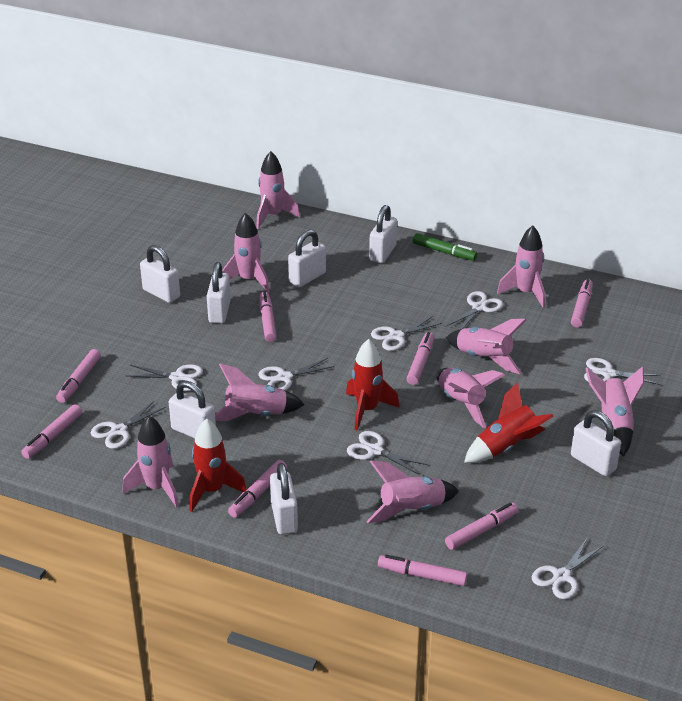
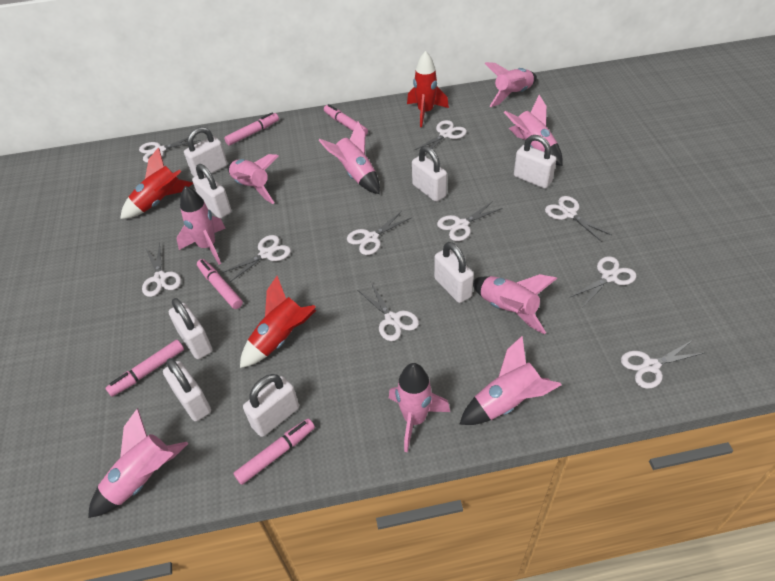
green marker: [413,233,477,261] = 1 -> none = 0
pink marker: [21,404,82,459] [56,349,101,403] [228,460,287,518] [259,291,277,342] [378,555,468,586] [406,332,435,385] [445,502,518,550] [571,279,593,327] = 8 -> [106,340,184,397] [197,259,243,309] [224,112,279,146] [233,418,315,485] [324,104,368,136] = 5
white padlock: [140,245,180,303] [169,381,216,438] [207,262,231,324] [270,463,298,535] [288,230,326,287] [369,205,397,263] [571,410,621,476] = 7 -> [163,358,211,421] [169,298,212,359] [184,127,227,177] [192,164,231,218] [243,374,299,437] [412,146,447,202] [434,242,474,303] [514,135,557,189] = 8
white scissors: [91,401,165,449] [127,364,203,391] [258,358,335,390] [347,431,428,474] [371,316,442,351] [446,291,503,329] [532,538,603,599] [584,358,660,385] = 8 -> [139,137,201,163] [142,242,181,297] [222,235,291,283] [347,211,412,255] [358,283,419,341] [413,120,467,155] [437,201,503,241] [545,196,611,242] [569,256,636,308] [621,340,704,389] = 10

